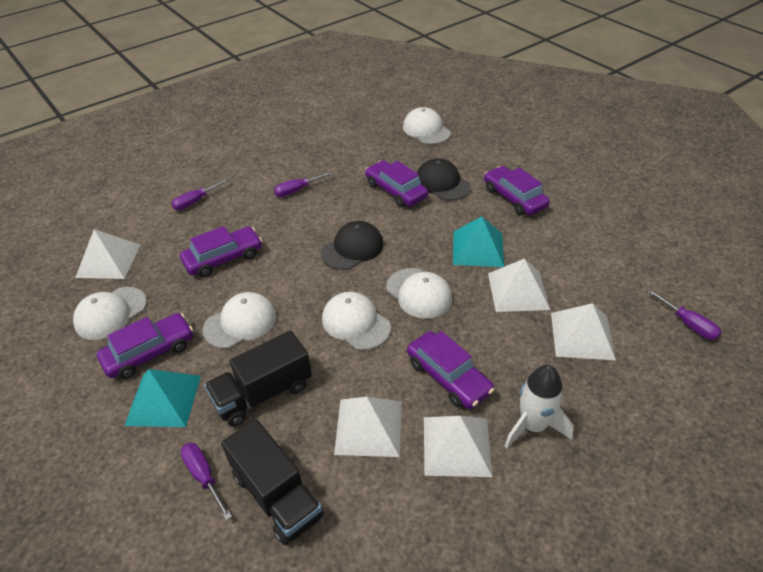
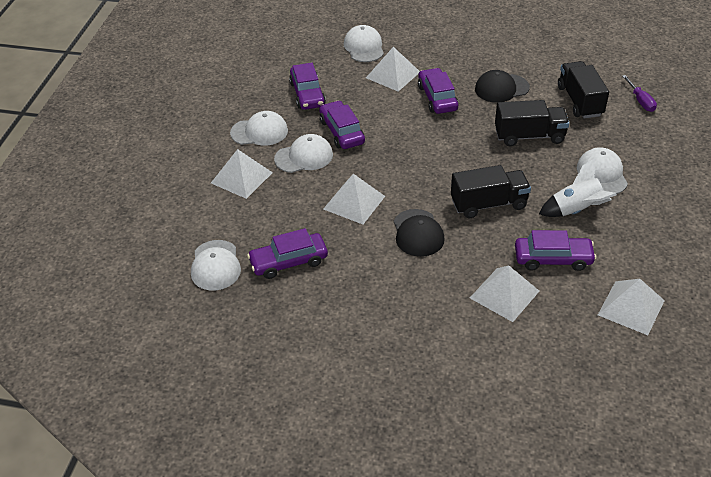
black truck: [204,330,312,427] [221,419,324,545] = 2 -> [451,165,531,218] [495,100,569,146] [558,61,609,119] = 3
purple screwdriver: [171,178,229,210] [180,443,232,520] [274,171,333,197] [647,289,721,340] = 4 -> [622,75,657,112] = 1
turquoise pyramid: [124,369,201,427] [453,216,504,267] = 2 -> none = 0

